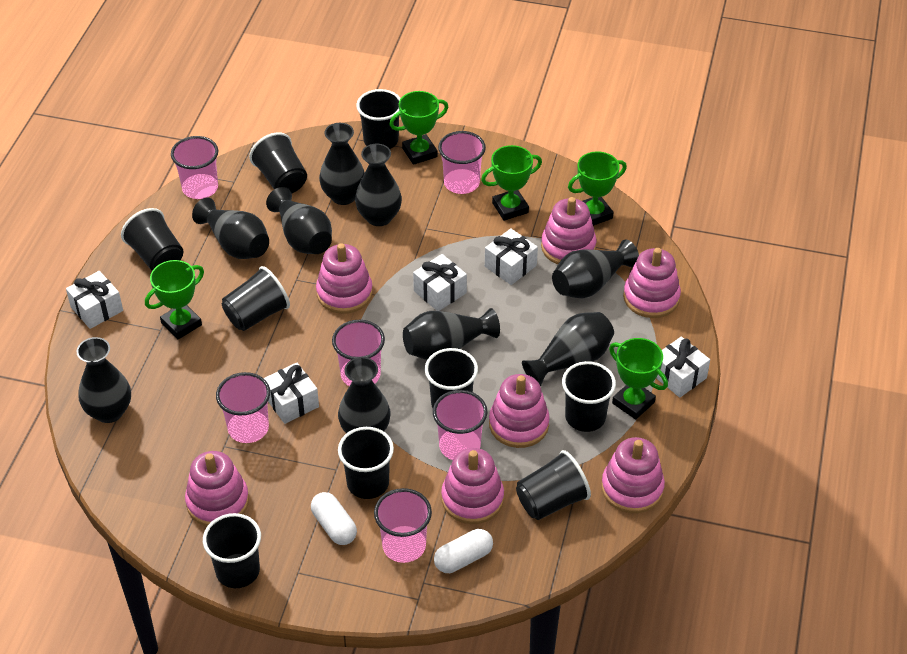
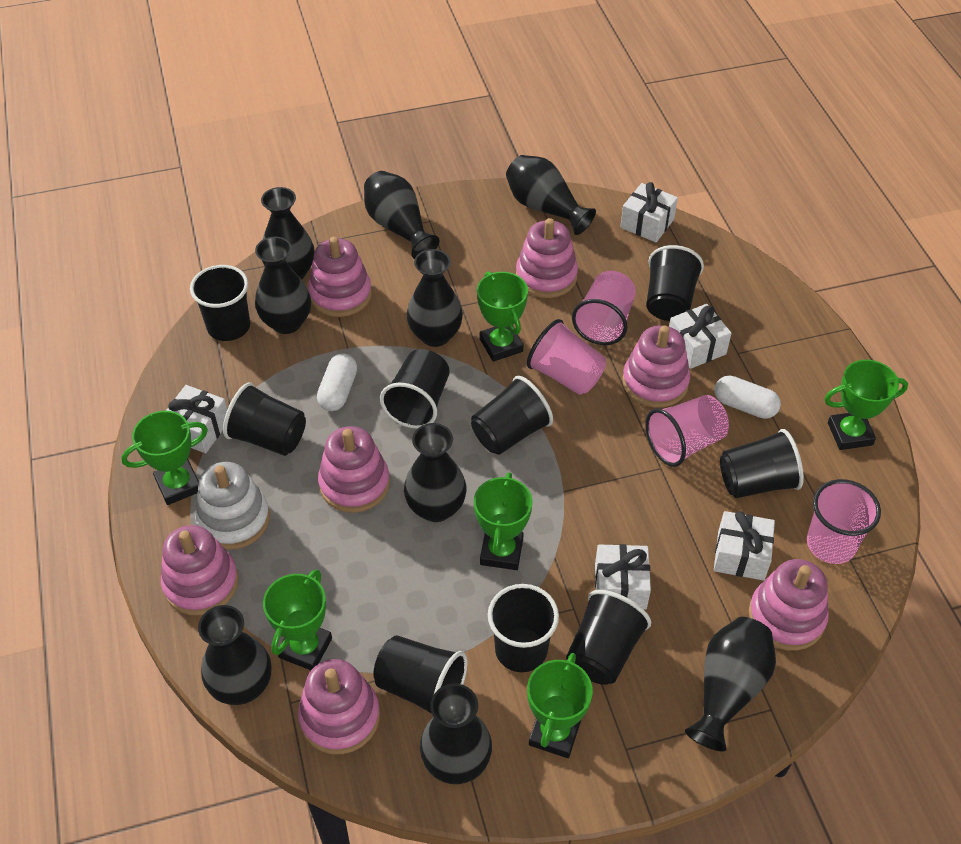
green trophy: [145,260,204,339] [389,91,448,165] [481,145,542,221] [568,151,627,226] [609,338,668,420] = 5 -> [121,411,208,505] [263,569,332,670] [474,472,532,570] [477,271,528,362] [527,653,593,758] [824,360,908,450] = 6
pink cup: [171,136,218,199] [216,372,270,443] [332,320,385,386] [374,488,432,563] [433,390,488,460] [438,131,486,194] = 6 -> [527,319,606,395] [572,271,636,345] [645,395,729,467] [807,479,881,564] = 4
white stacking toy: none = 0 -> [195,462,270,550] = 1

